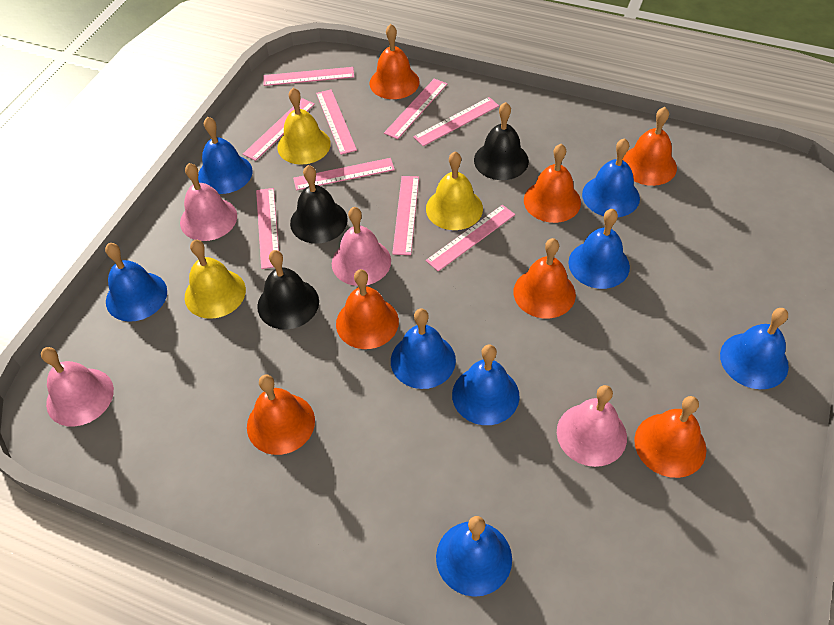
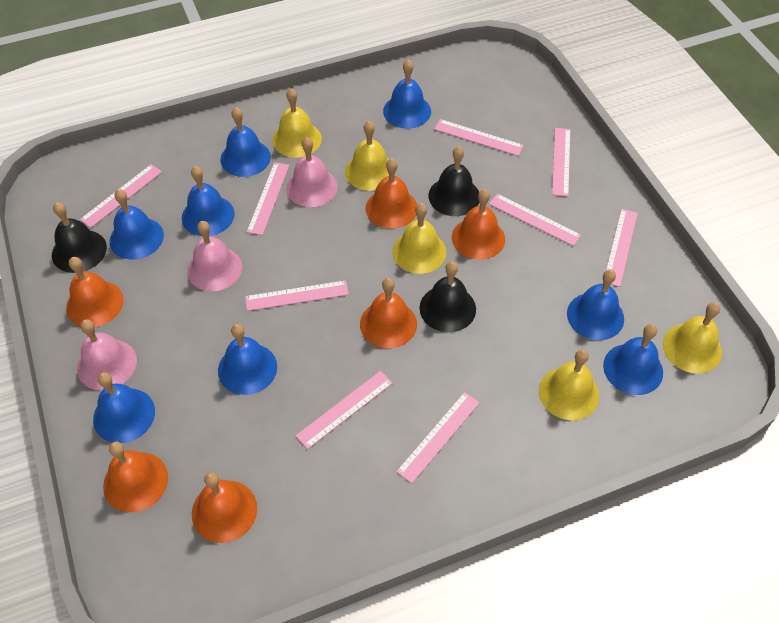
orange bell: [247,374,315,455] [336,269,399,349] [370,24,420,99] [513,238,576,319] [524,144,581,223] [623,107,677,186] [634,396,707,478] = 7 -> [66,257,124,327] [103,442,168,512] [192,472,257,543] [360,278,417,348] [366,158,417,229] [452,189,505,260] = 6
pink bell: [41,347,114,427] [180,163,237,241] [332,207,391,286] [557,385,627,467] = 4 -> [77,319,137,390] [187,221,242,291] [286,137,338,207] = 3
yellow bell: [185,240,246,319] [277,88,331,165] [426,152,483,230] = 3 -> [272,88,322,158] [345,121,396,191] [392,203,446,274] [539,349,599,420] [663,302,722,374] = 5

